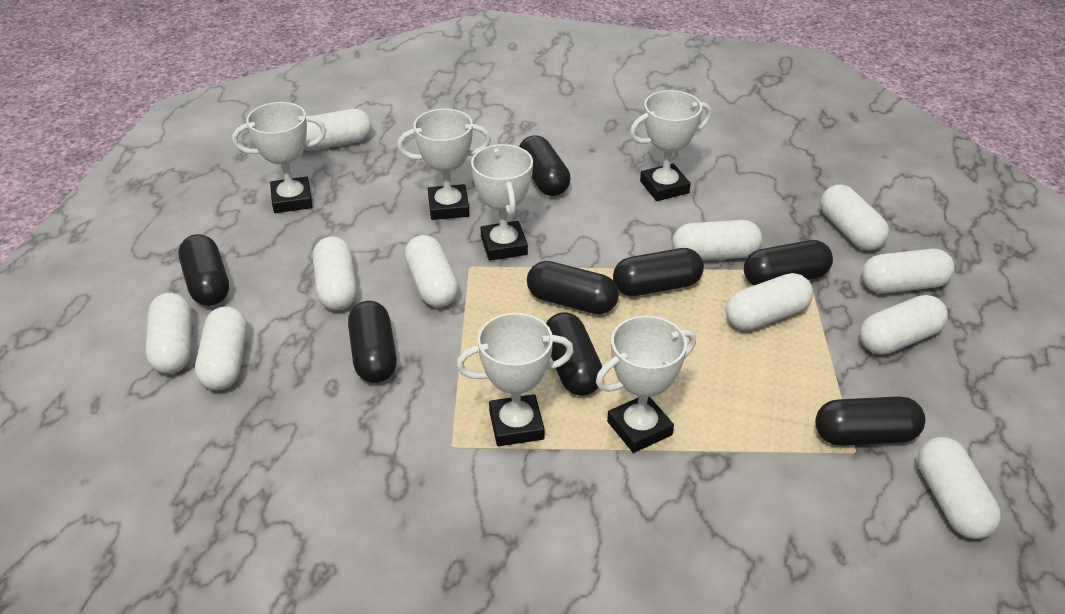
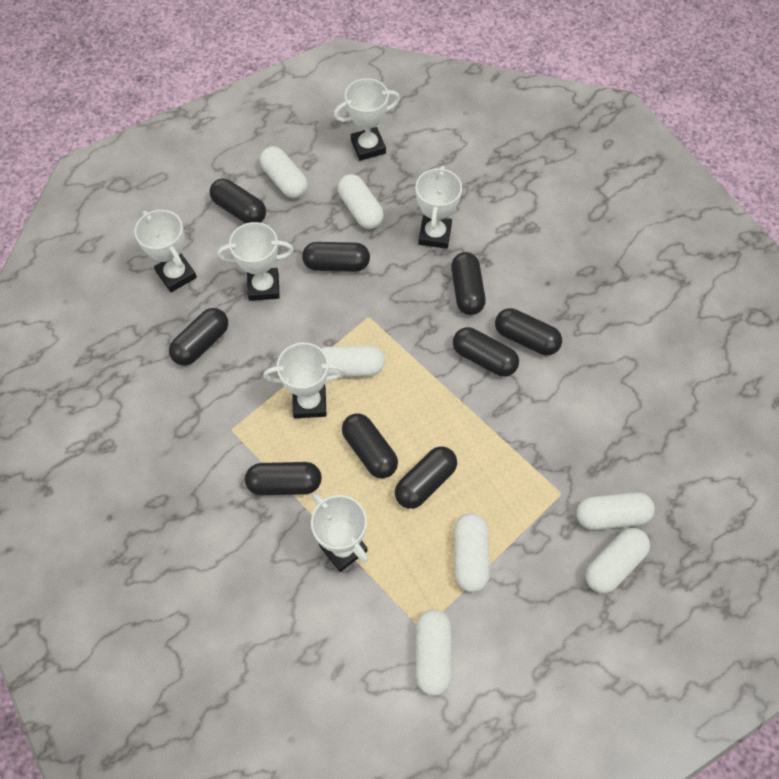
black capsule: [179,234,229,306] [348,301,397,383] [519,135,571,196] [527,261,619,314] [546,312,602,395] [613,248,704,296] [744,240,833,286] [815,396,925,446] = 8 -> [169,308,228,366] [210,179,266,223] [245,462,322,495] [302,242,370,272] [342,413,398,478] [395,446,457,509] [451,252,486,315] [453,327,519,377] [495,308,562,355] = 9
white capsule: [146,293,192,374] [195,307,247,390] [304,109,372,150] [313,236,357,310] [404,235,459,308] [672,220,762,261] [726,273,813,331] [820,184,889,251] [860,295,948,355] [862,249,955,294] [917,437,1001,539] = 11 -> [260,146,308,198] [321,346,385,377] [338,174,384,229] [416,609,452,696] [454,513,489,592] [576,492,655,530] [586,528,650,593] = 7

